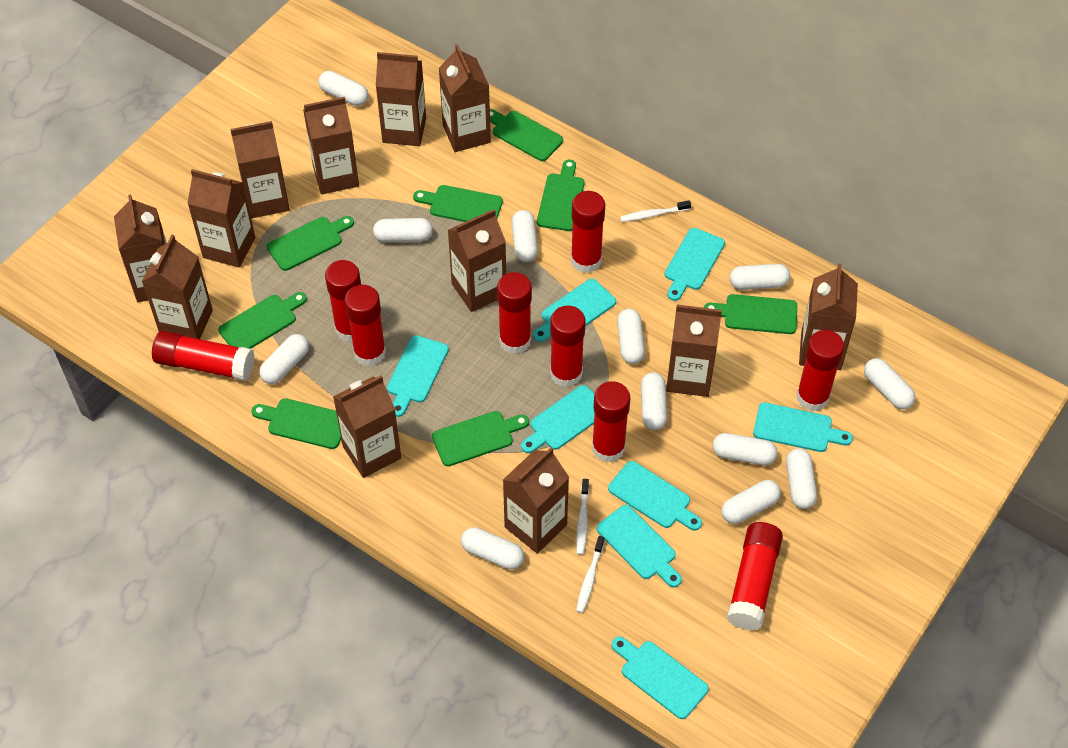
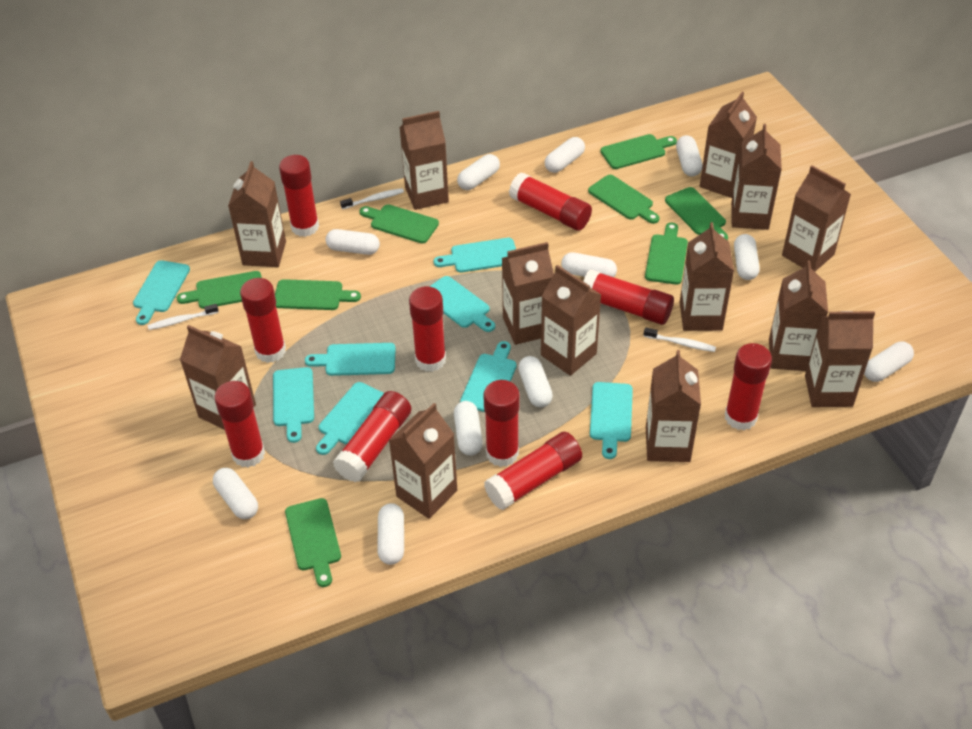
brown carton: [114,194,167,302] [142,235,213,339] [187,169,255,267] [230,121,290,218] [303,97,359,195] [333,376,401,478] [376,52,426,146] [439,44,491,152] [448,209,506,312] [503,447,569,554] [666,304,722,397] [799,263,858,370] = 12 -> [180,325,256,430] [228,161,286,267] [389,403,457,519] [400,111,449,210] [502,242,554,345] [541,265,601,376] [646,350,701,462] [680,222,734,331] [700,92,757,198] [731,124,782,230] [769,260,828,371] [782,166,851,272] [805,311,875,407] = 13
red glue stick: [152,331,254,381] [325,260,361,342] [344,285,386,367] [497,272,532,354] [550,306,586,387] [571,191,605,273] [592,381,630,463] [727,522,783,630] [796,330,844,411] = 9 -> [214,381,265,467] [240,278,286,363] [279,155,319,237] [333,391,411,482] [409,286,446,372] [483,380,520,467] [484,432,582,510] [509,172,592,231] [583,269,674,325] [725,343,772,430] = 10
white capsule: [259,334,309,384] [318,71,369,106] [373,218,433,242] [461,527,524,569] [512,210,538,262] [617,309,645,364] [641,372,667,430] [713,433,777,465] [721,480,781,524] [730,264,790,290] [786,448,817,509] [864,358,915,409] = 12 -> [213,468,258,519] [326,229,380,255] [377,503,404,565] [454,401,483,456] [457,154,500,190] [518,356,553,407] [545,137,585,173] [561,252,617,277] [676,135,703,176] [734,234,760,280] [864,342,914,382] = 11

